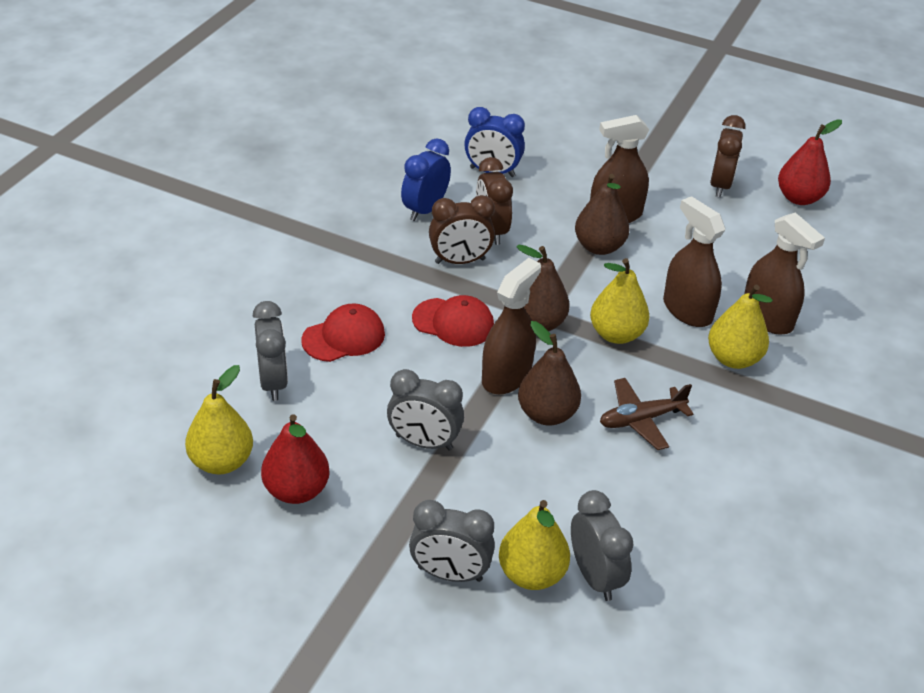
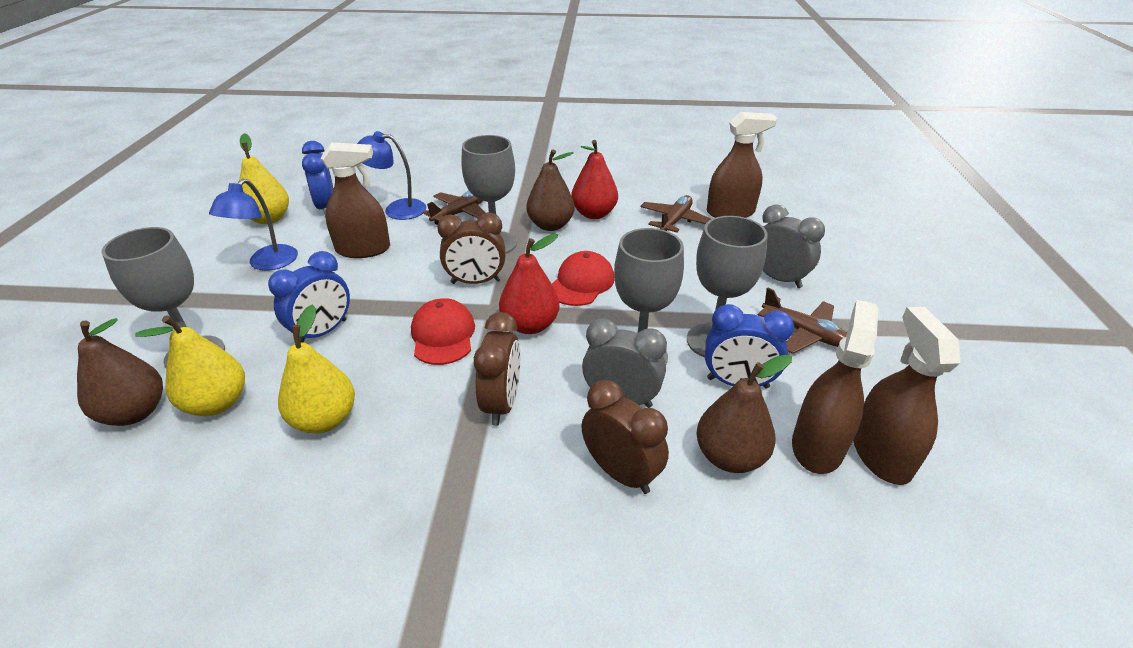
blue clock: [401,138,451,221] [464,107,525,177] = 2 -> [268,251,350,342] [302,141,334,214] [705,304,794,388] = 3
blue lamp: none = 0 -> [209,178,298,271] [357,131,427,220] = 2
brown plane: [600,378,694,450] = 1 -> [423,191,486,225] [640,195,711,232] [758,288,847,354] = 3
grey clock: [252,301,288,401] [387,369,464,451] [409,500,495,582] [571,490,634,601] = 4 -> [582,318,667,408] [762,204,825,288] = 2
grey goblet: none = 0 -> [101,227,225,369] [461,135,517,254] [614,228,684,364] [687,216,768,357] = 4
yellow pear: [185,365,253,474] [499,500,570,590] [590,258,649,344] [708,285,773,369] = 4 -> [135,315,245,416] [239,133,289,224] [278,304,355,434] = 3

